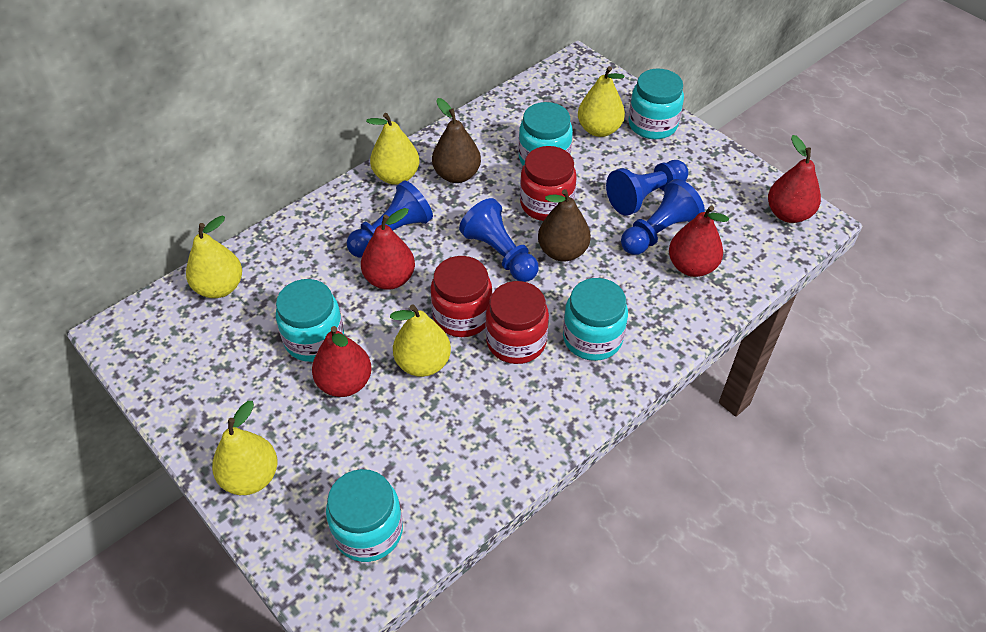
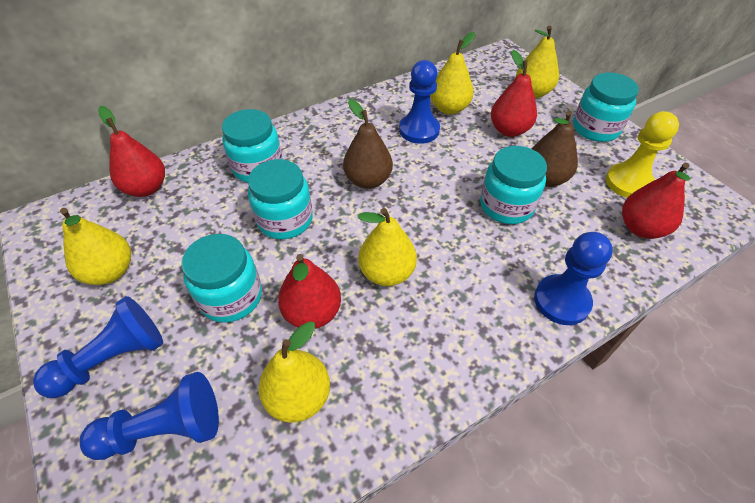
red jar: [430,256,492,337] [485,281,549,364] [520,146,576,221] = 3 -> none = 0
yellow pawn: none = 0 -> [606,111,679,198] = 1

